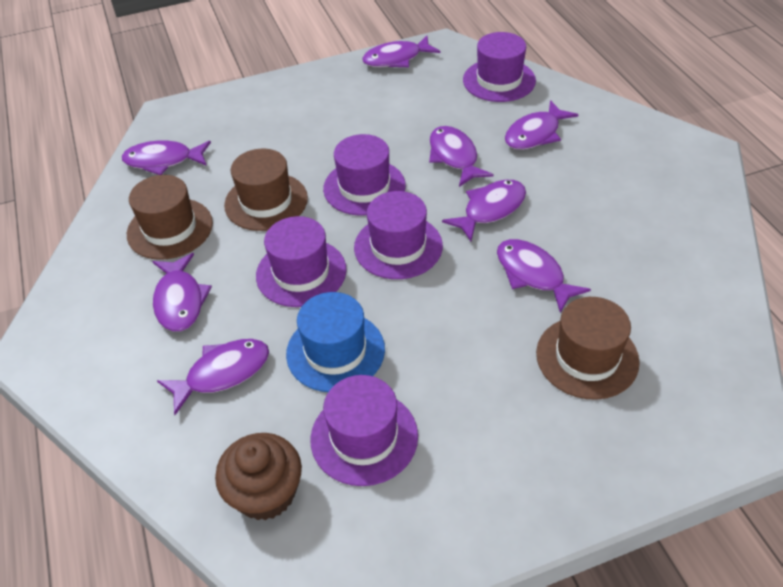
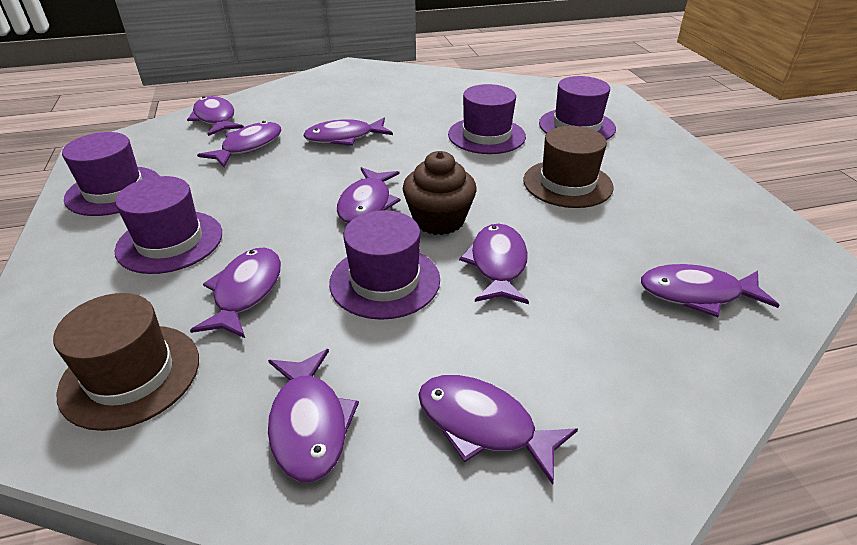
blue hat: [286,292,385,392] = 1 -> none = 0
brown hat: [127,175,213,260] [224,149,308,231] [536,297,640,400] = 3 -> [53,293,199,431] [523,126,614,208] = 2
purple fish: [122,141,211,175] [152,253,212,332] [157,339,269,415] [362,36,441,67] [429,126,494,187] [442,180,526,241] [497,239,591,313] [505,100,579,150] = 8 -> [187,96,244,136] [190,248,281,338] [197,121,281,167] [268,349,359,482] [303,118,393,146] [337,167,401,224] [418,375,578,485] [459,224,529,304] [641,264,780,317] = 9

